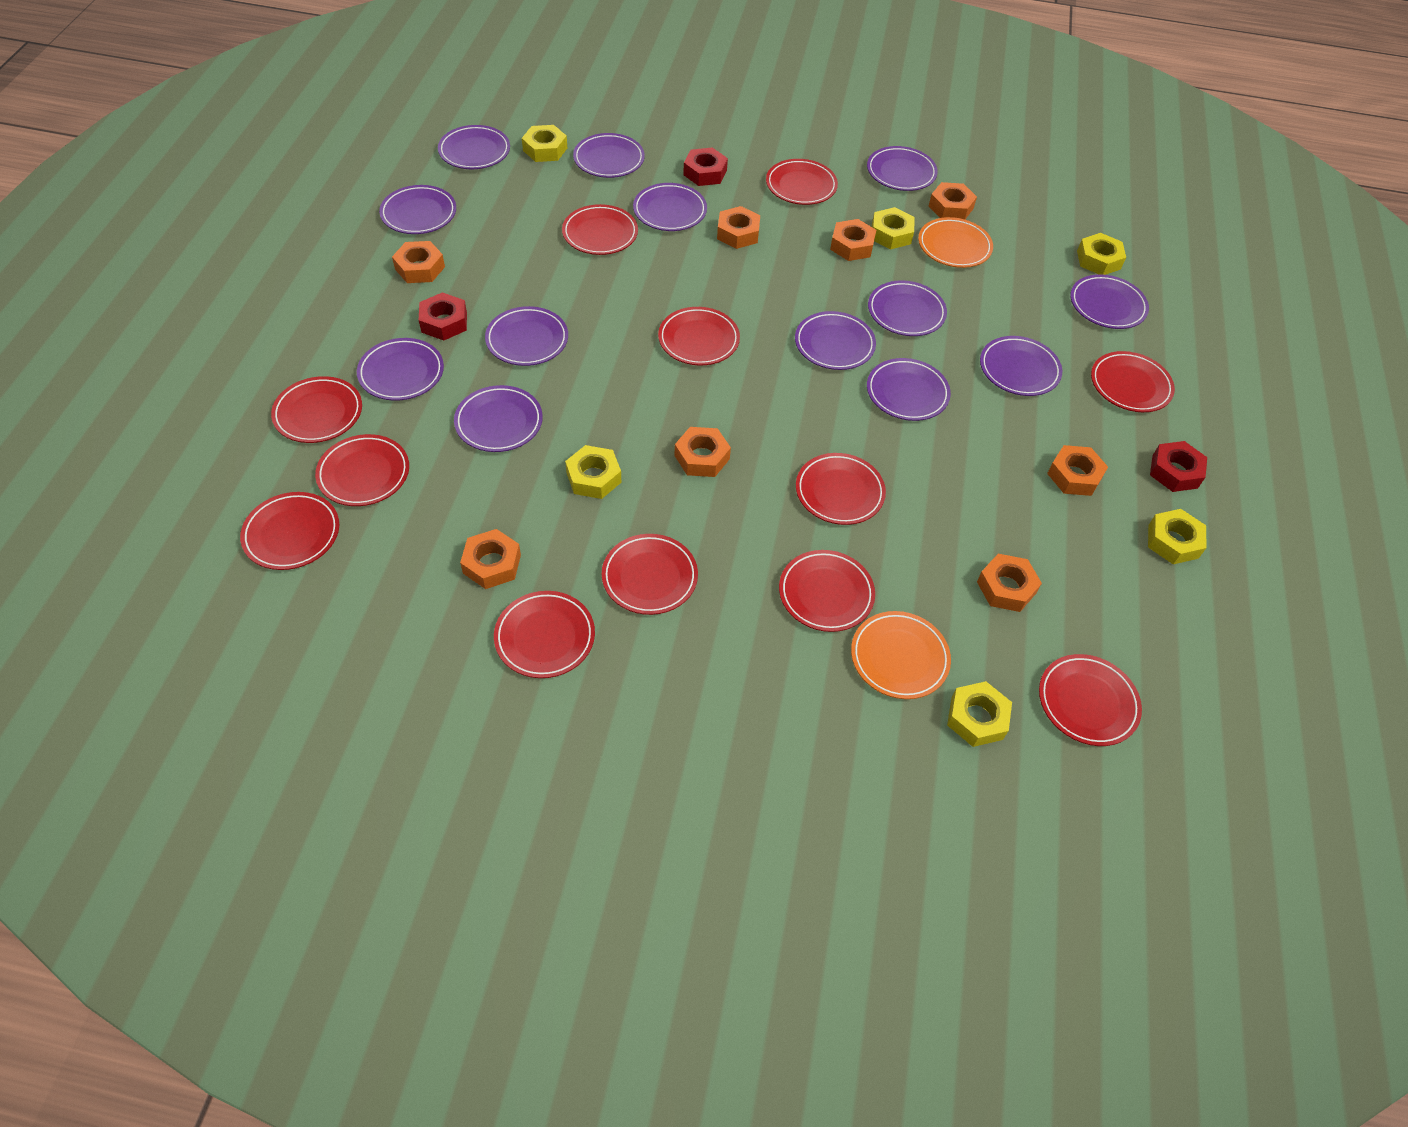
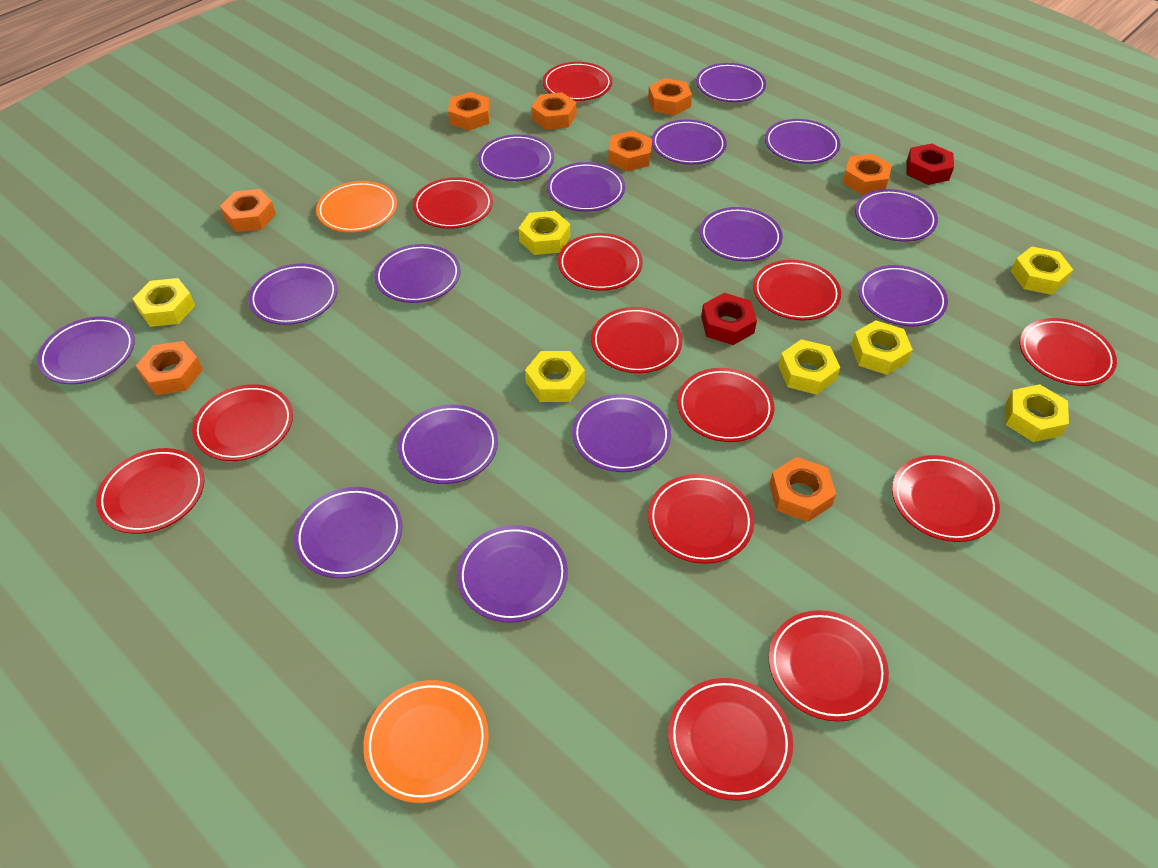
purple plate: [357,338,444,401] [379,185,456,234] [438,125,510,169] [454,385,543,452] [485,306,568,366] [573,133,645,178] [633,183,707,231] [795,311,876,370] [867,146,938,191] [867,358,951,421] [868,281,947,336] [980,336,1062,396] [1070,274,1149,329] = 13 -> [37,317,135,384] [249,263,338,325] [294,487,402,578] [374,244,461,303] [398,405,498,484] [457,525,568,623] [478,134,554,181] [547,162,625,212] [572,394,671,472] [652,119,727,165] [696,63,766,102] [700,207,783,262] [765,119,840,164] [855,189,938,242] [858,265,948,327] = 15
red nut: [419,292,467,341] [683,147,728,186] [1150,441,1207,492] = 3 -> [701,293,757,345] [906,144,954,185] = 2
red plate: [240,492,339,570] [271,376,362,443] [315,434,409,506] [494,591,595,678] [562,204,638,255] [602,534,698,615] [658,307,740,365] [766,159,838,205] [779,550,875,632] [796,453,886,525] [1039,654,1142,746] [1091,351,1175,412] = 12 -> [96,448,205,534] [192,384,293,461] [413,177,493,229] [543,62,612,101] [558,233,643,291] [591,307,682,373] [648,474,754,564] [668,678,793,801] [677,368,775,442] [753,260,841,320] [769,610,889,722] [892,455,1000,542] [1020,318,1117,386] = 13
yellow nut: [522,125,567,162] [565,445,621,499] [872,207,915,249] [947,681,1012,747] [1077,233,1126,275] [1148,509,1207,564] = 6 -> [132,278,195,327] [518,211,570,255] [525,351,585,402] [779,339,840,395] [851,320,913,375] [1006,384,1069,442] [1011,246,1073,295] = 7

